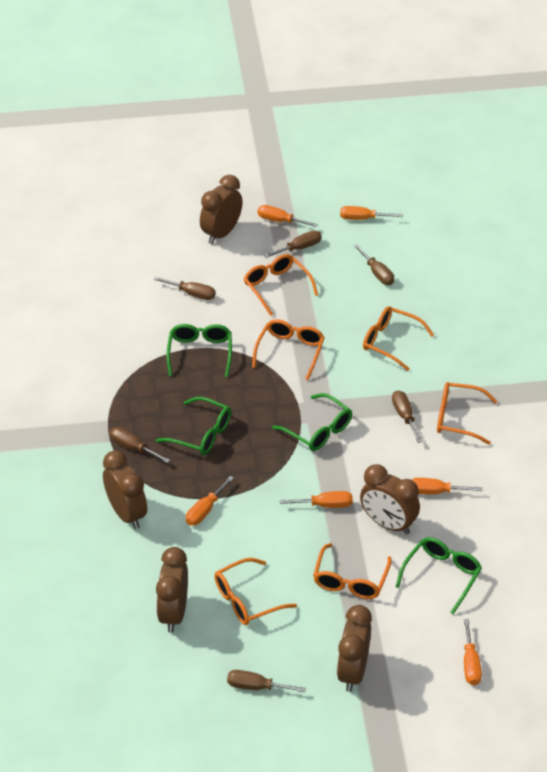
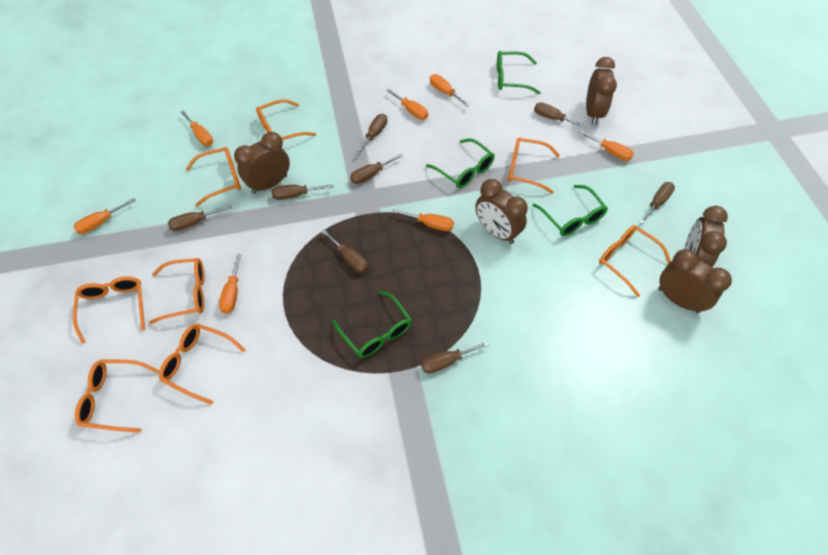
brown screwdriver: [110,427,170,463] [154,277,216,300] [227,670,306,692] [264,231,322,258] [354,244,394,285] [392,390,423,443] = 6 -> [168,204,232,231] [272,184,334,200] [321,230,368,273] [350,153,403,184] [355,114,387,155] [421,341,489,373] [534,102,588,129] [639,182,675,224] = 8
orange glasses: [214,558,297,625] [244,254,318,316] [252,319,325,380] [313,543,392,599] [363,306,434,371] [437,382,497,445] = 6 -> [73,276,145,344] [75,359,160,433] [149,258,205,324] [159,324,246,405] [186,147,241,207] [256,99,316,140] [508,138,560,194] [599,225,671,297] = 8
orange screwdriver: [186,476,234,526] [258,205,318,227] [280,491,353,508] [340,206,403,220] [412,478,482,494] [464,619,482,685] = 6 -> [73,198,136,234] [180,110,213,146] [219,254,242,314] [386,88,428,120] [392,209,454,231] [430,74,470,107] [579,130,634,161] = 7

